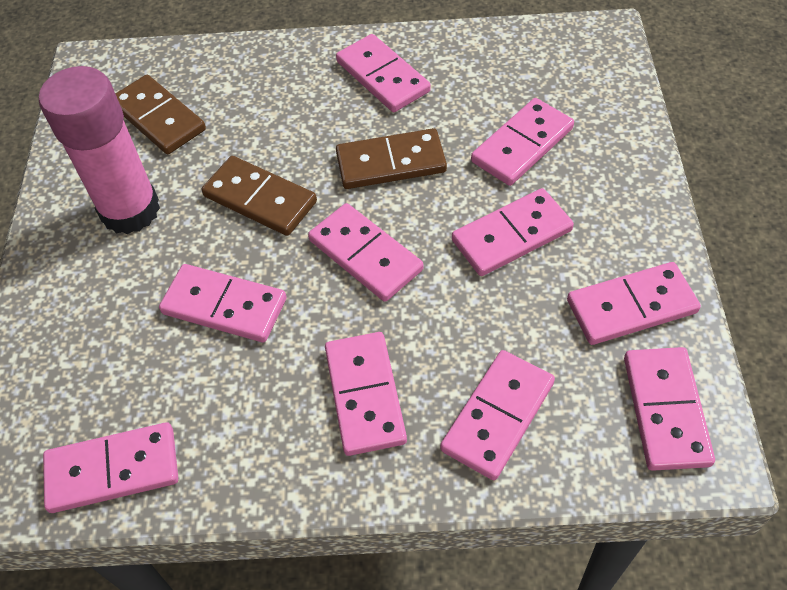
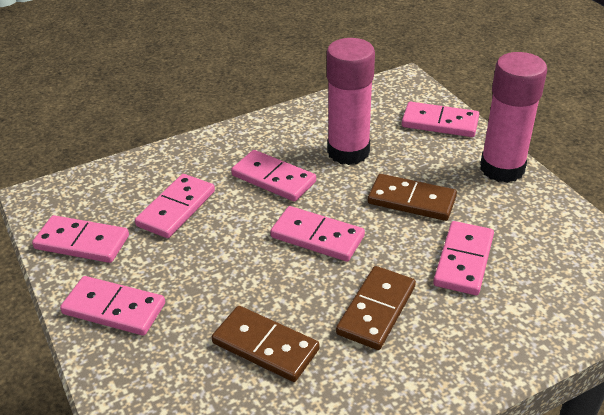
pink domino: [43,422,178,513] [159,264,287,342] [308,203,423,302] [325,332,407,456] [336,34,431,112] [440,350,555,480] [452,188,574,276] [471,98,574,186] [567,262,701,345] [624,347,715,471] = 10 -> [32,215,129,263] [60,276,165,335] [135,174,215,238] [231,150,316,202] [270,206,365,261] [402,102,479,137] [433,221,494,295] = 7
pink glue stick: [39,66,160,234] = 1 -> [327,38,375,165] [480,52,547,183] = 2

